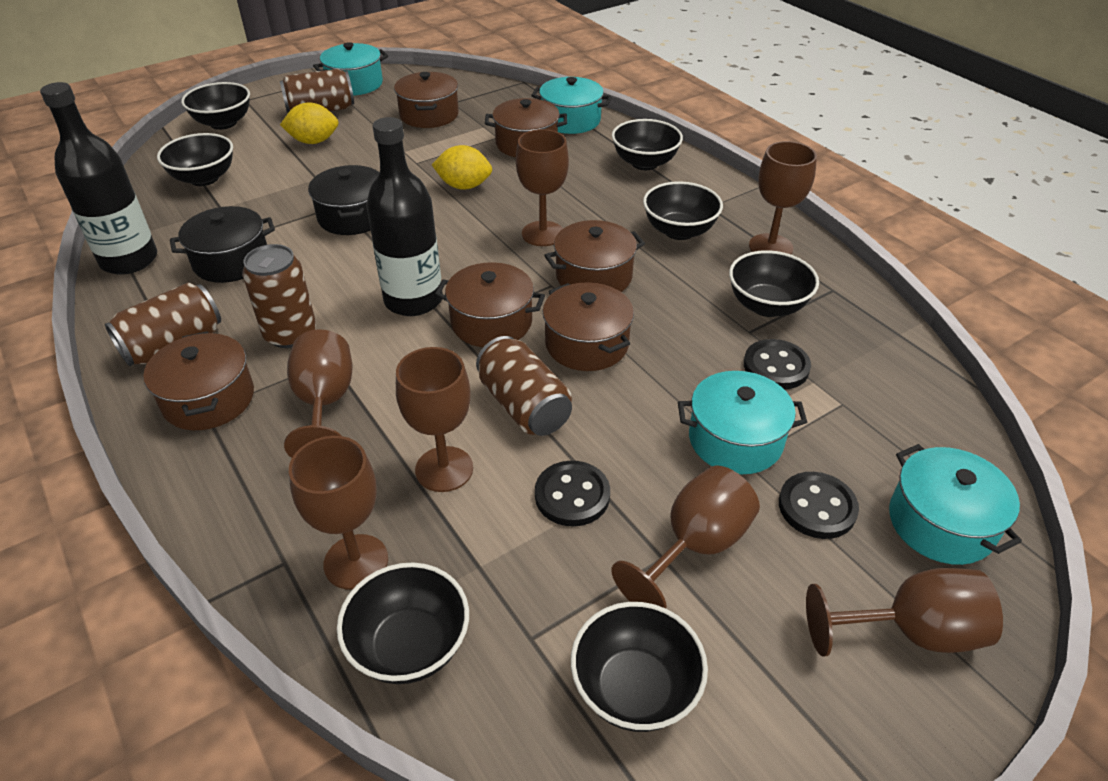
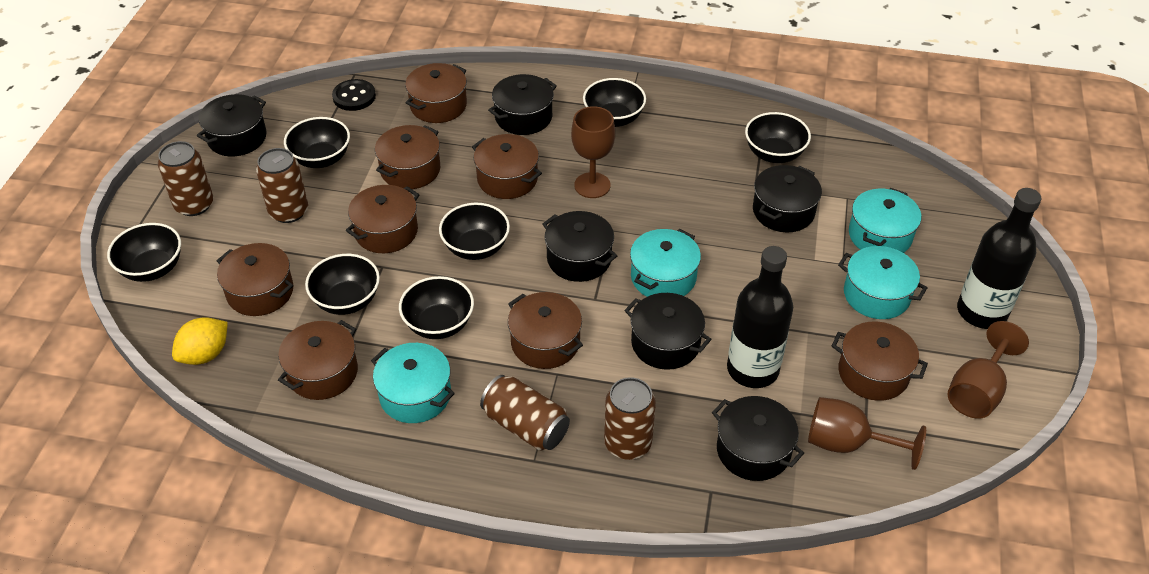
black button: [535,461,610,526] [744,339,811,389] [779,472,859,539] = 3 -> [332,79,376,111] = 1
black pot: [170,206,275,283] [308,165,380,235] = 2 -> [197,94,267,157] [488,74,557,135] [542,211,617,282] [624,293,711,370] [712,396,804,481] [753,165,822,232] = 6
brown goblet: [284,329,352,458] [289,436,388,590] [396,347,473,492] [516,129,569,246] [611,466,760,608] [749,141,817,254] [806,568,1003,657] = 7 -> [571,106,615,198] [808,397,926,470] [948,321,1029,418] = 3
brown pot: [143,331,254,430] [394,72,459,128] [435,262,545,347] [485,98,567,157] [543,282,634,371] [544,220,645,292] = 6 -> [217,243,293,316] [278,320,358,400] [345,185,419,253] [375,125,440,189] [405,63,467,123] [472,134,542,199] [508,292,583,369] [832,321,928,401] = 8
yellow lemon: [280,103,339,144] [432,145,492,190] = 2 -> [172,317,228,365] = 1

